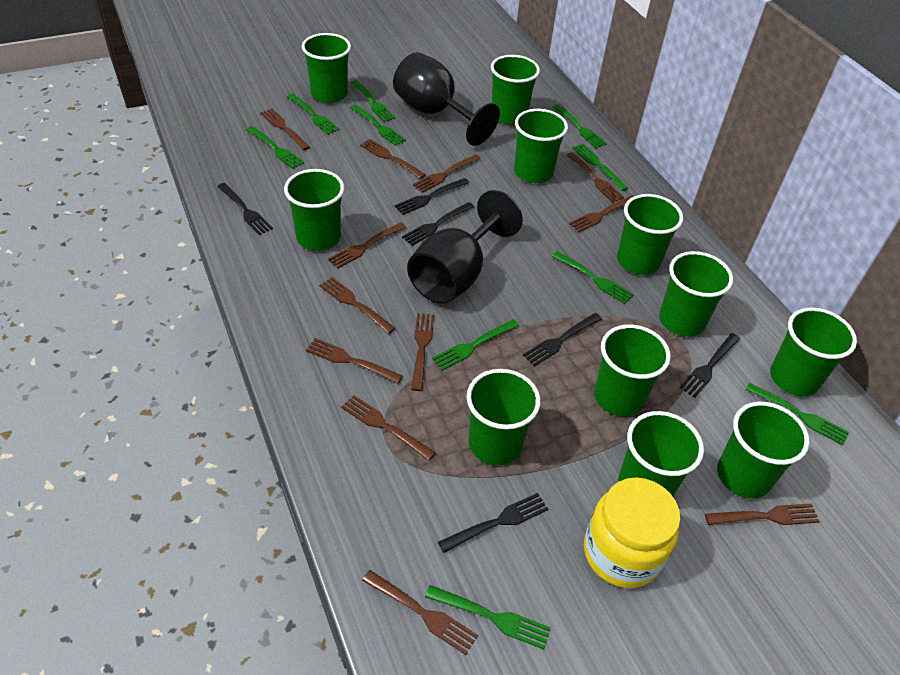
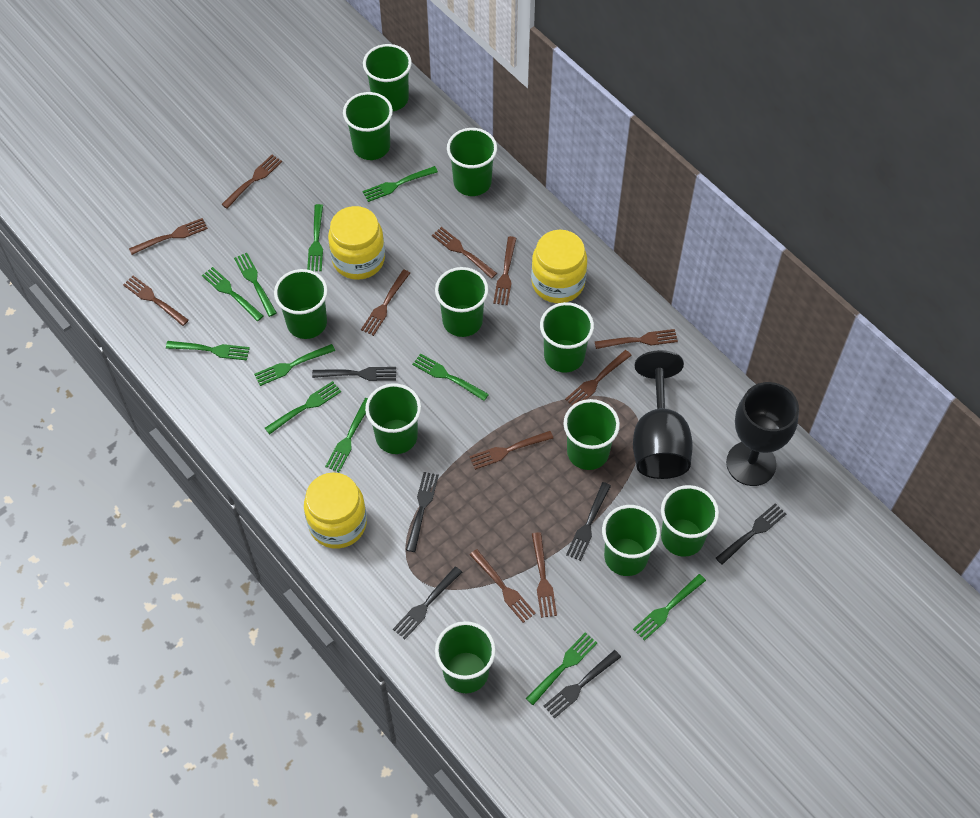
brown fork: [260,108,310,150] [306,338,403,384] [319,277,396,334] [328,222,406,269] [341,395,436,461] [360,139,426,179] [362,570,478,655] [411,313,434,391] [413,154,481,193] [566,153,624,202] [569,195,634,232] [705,504,820,525] = 12 -> [123,276,189,326] [129,218,208,255] [221,155,282,209] [361,269,410,336] [432,227,497,279] [469,431,553,470] [470,549,536,623] [493,236,516,305] [532,532,557,618] [565,350,632,405] [594,329,678,349] = 11
green fork: [246,126,304,169] [287,94,340,135] [350,104,406,146] [351,80,396,122] [425,585,551,649] [432,319,519,371] [552,251,634,304] [553,104,607,148] [572,144,628,191] [745,383,849,445] = 10 -> [166,341,250,360] [202,267,263,321] [234,253,277,317] [254,344,335,386] [265,381,341,435] [307,204,323,271] [325,398,368,472] [363,166,438,202] [412,354,489,401] [526,632,597,705] [633,574,706,641] = 11
yellow jar: [584,478,680,588] = 1 -> [304,472,367,549] [328,206,385,280] [531,230,587,303] = 3

